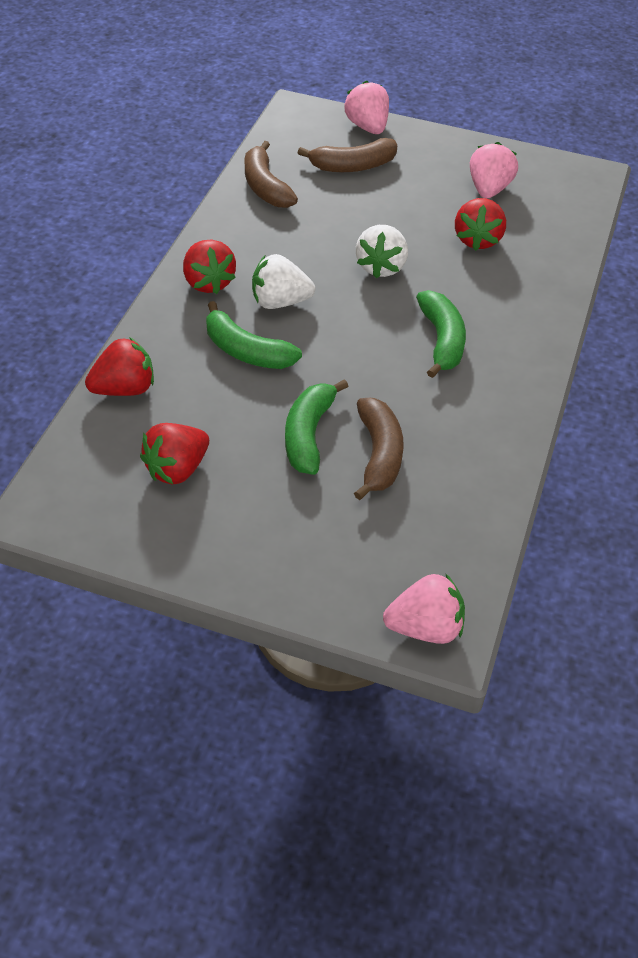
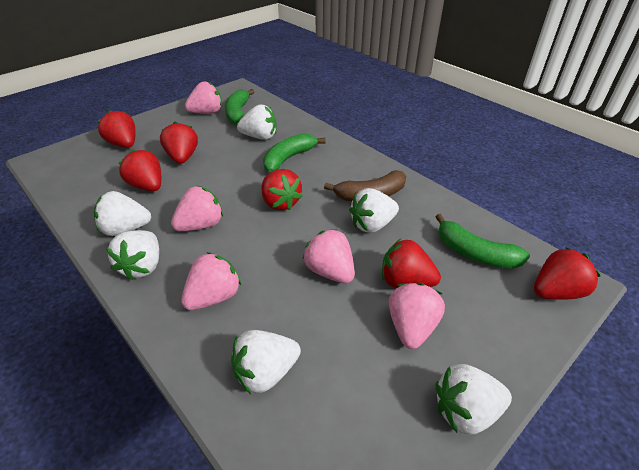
brown banana: [244,141,298,208] [298,138,397,172] [354,398,404,500] = 3 -> [324,170,406,201] = 1
pink strawberry: [344,80,389,134] [383,573,465,644] [470,142,518,198] = 3 -> [171,186,223,231] [181,252,242,310] [185,81,222,114] [303,229,355,283] [388,283,445,349] = 5
red strawberry: [85,337,154,396] [140,423,209,484] [183,240,236,294] [455,198,506,251] = 4 -> [97,110,135,148] [119,149,161,191] [160,122,198,164] [261,169,303,210] [382,238,441,288] [534,247,600,300] = 6
white strawberry: [252,254,315,309] [356,225,408,278] = 2 -> [94,191,151,236] [106,230,159,280] [231,330,301,394] [237,105,277,140] [349,188,399,233] [436,364,512,435] = 6

